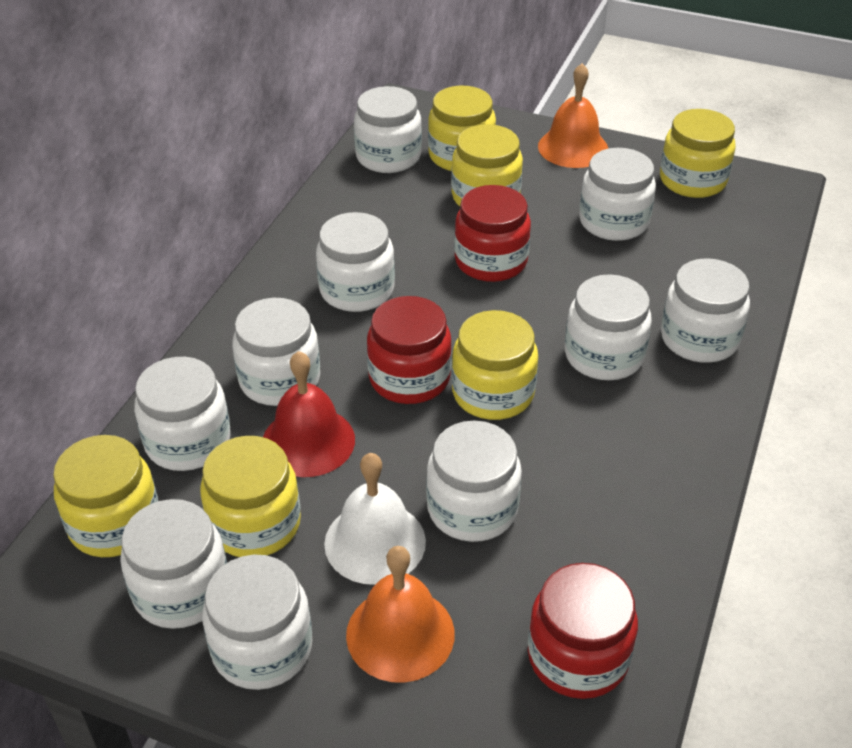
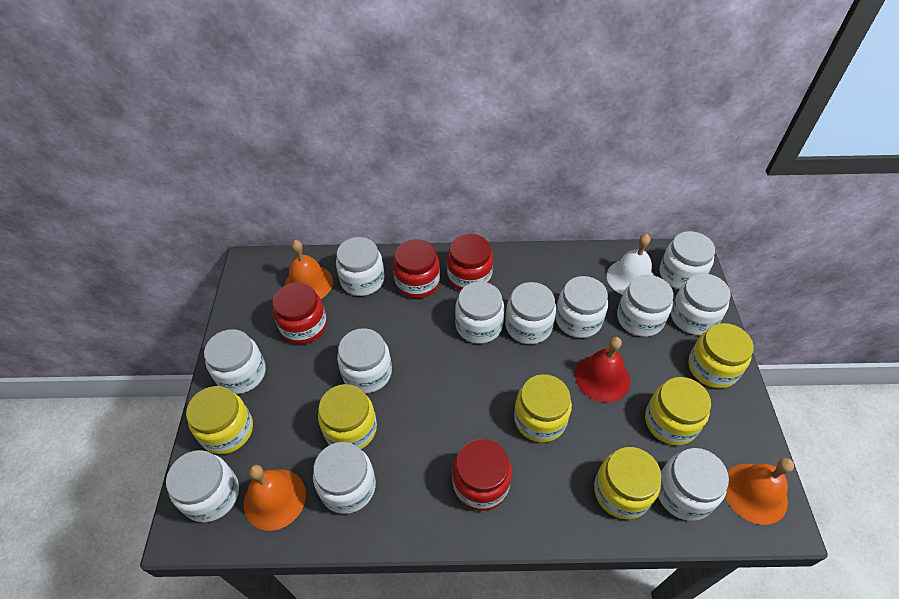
orange bell: [346,546,455,683] [538,63,608,168] = 2 -> [244,465,306,531] [285,240,333,299] [725,458,794,525] = 3
red jar: [367,296,452,404] [454,185,531,282] [528,563,638,699] = 3 -> [273,282,327,344] [393,239,440,298] [447,234,493,291] [452,439,512,511] = 4
white jar: [120,499,227,629] [134,357,231,471] [202,555,312,690] [232,298,320,406] [316,212,395,312] [354,86,422,173] [426,421,522,542] [565,274,652,380] [579,148,656,241] [661,258,750,363] = 10 -> [166,450,239,522] [204,329,266,394] [313,442,376,514] [336,237,385,296] [337,328,392,393] [455,282,505,344] [505,282,556,344] [556,276,608,338] [617,275,673,337] [658,448,729,521] [660,231,715,289] [671,273,731,335] = 12

